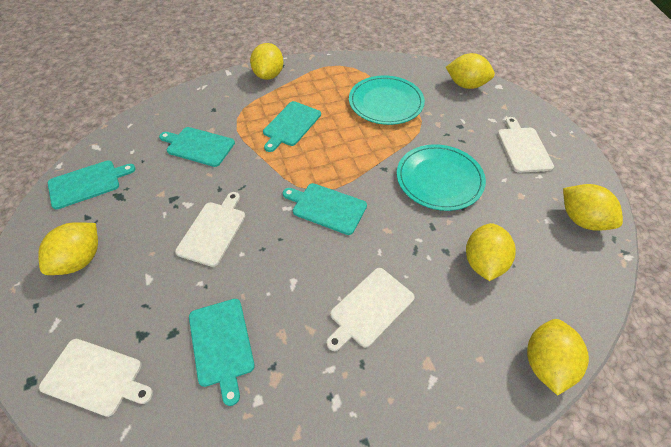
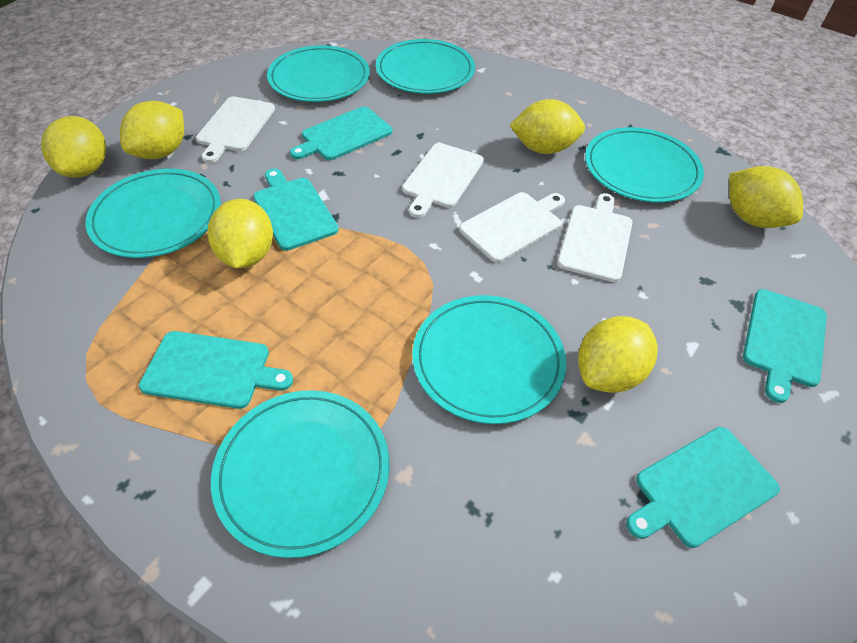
turquoise plate: [349,75,425,125] [397,144,486,211] = 2 -> [85,169,221,258] [211,390,389,558] [267,45,370,102] [376,39,475,94] [412,295,566,424] [585,127,704,203] = 6

